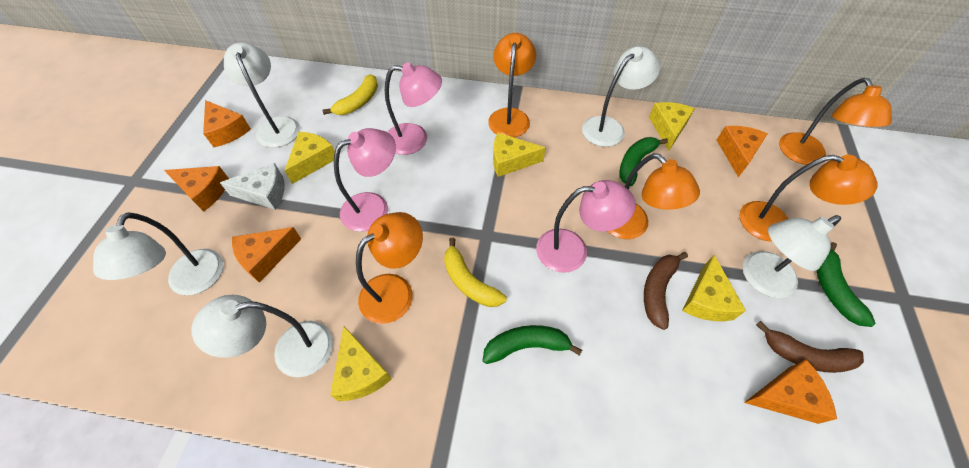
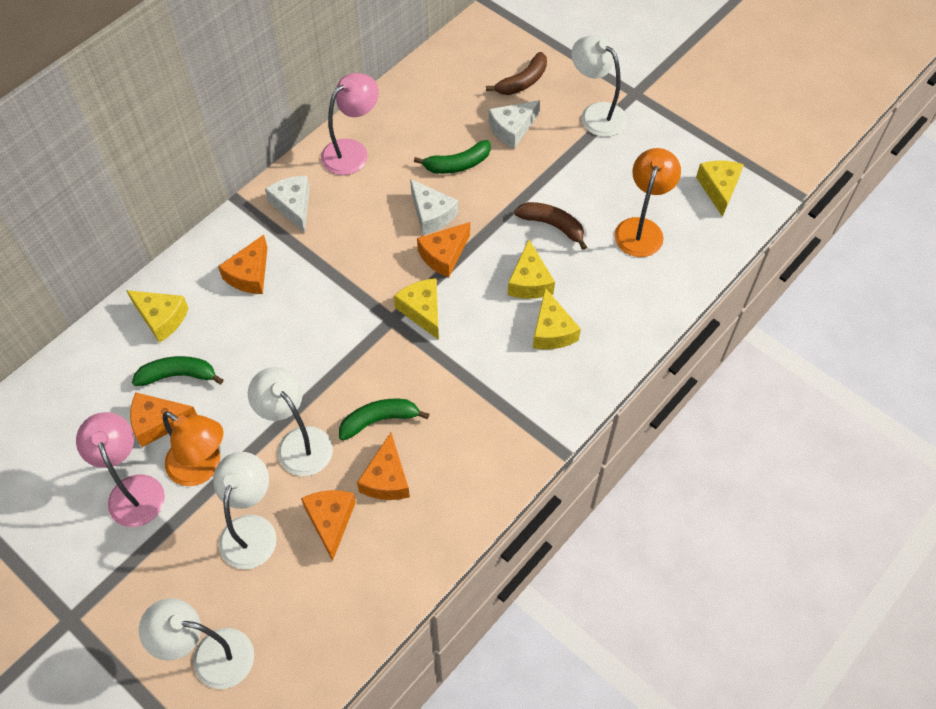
orange lamp: [356,212,423,324] [488,33,536,137] [607,153,700,239] [739,155,878,242] [779,78,892,165] = 5 -> [163,411,223,486] [614,148,681,257] = 2
pink lamp: [334,128,396,232] [385,62,442,155] [536,180,636,273] = 3 -> [76,412,165,527] [321,73,379,175] = 2
white cheese: [220,163,284,210] = 1 -> [265,176,310,233] [410,179,458,235] [489,100,540,149] = 3
white lamp: [93,212,223,295] [191,295,333,377] [224,42,300,148] [582,46,660,147] [743,215,841,298] = 5 -> [139,598,254,689] [213,452,277,569] [248,367,333,476] [571,35,627,137] = 4
yellow banana: [323,74,378,115] [444,238,507,307] = 2 -> none = 0

